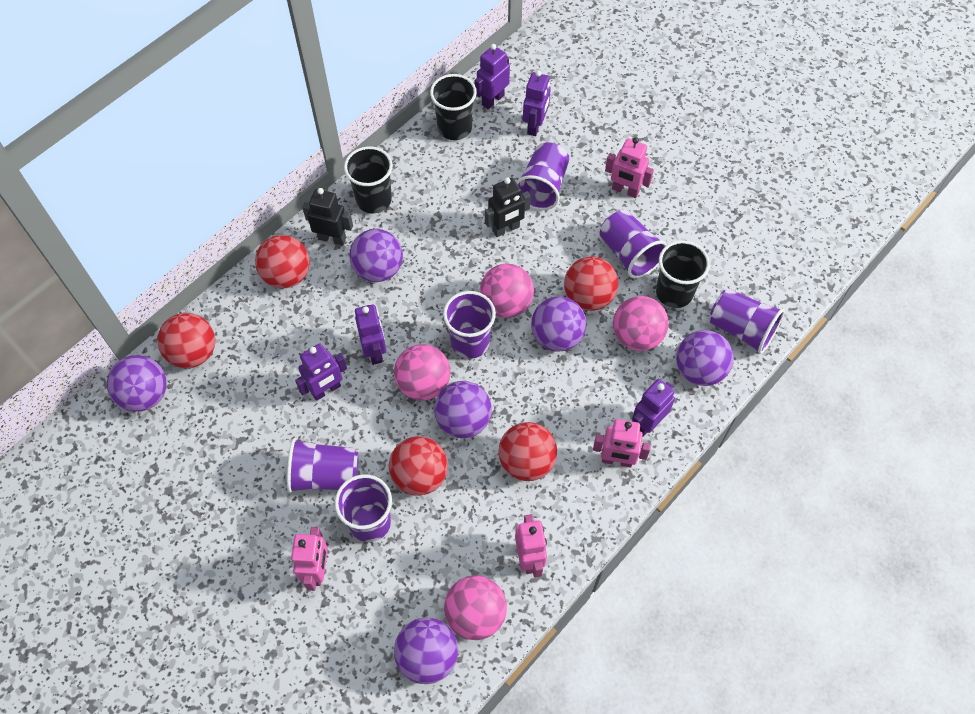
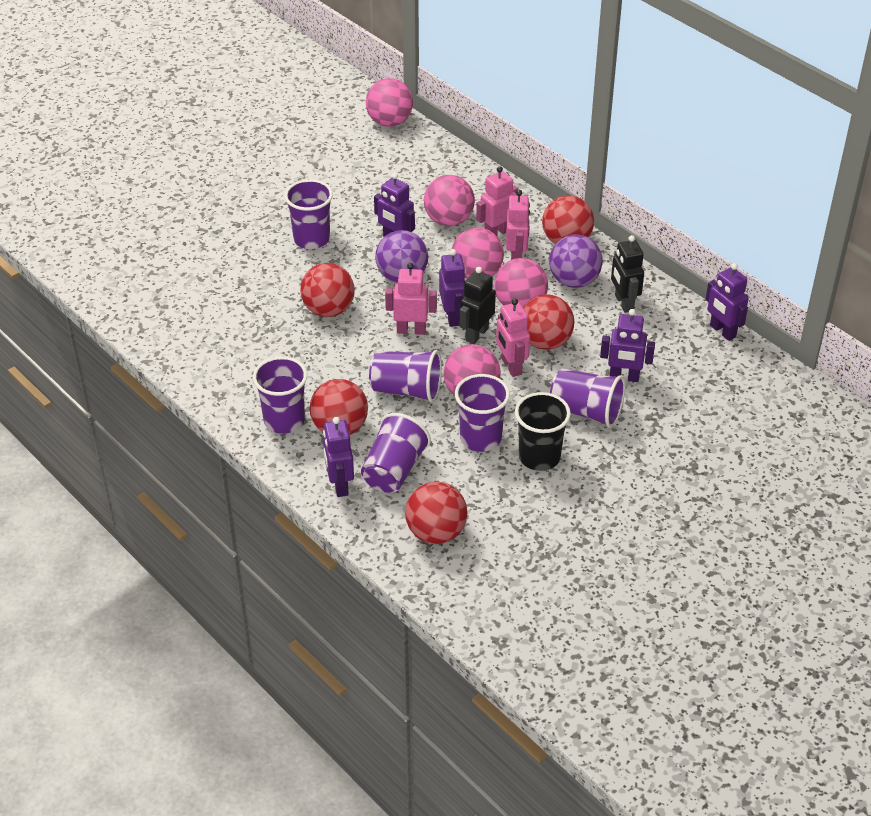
black cup: [344,146,393,213] [430,74,477,140] [656,240,710,308] = 3 -> [515,392,571,471] = 1
pink ball: [394,344,450,401] [444,576,507,640] [480,264,534,318] [613,296,669,351] = 4 -> [366,78,413,127] [424,175,475,226] [443,344,501,396] [452,228,504,279] [494,258,548,307] = 5
purple ball: [107,355,167,412] [349,229,403,282] [394,618,458,684] [434,381,492,438] [531,296,586,352] [676,330,734,386] = 6 -> [375,230,428,283] [549,234,603,288] = 2

